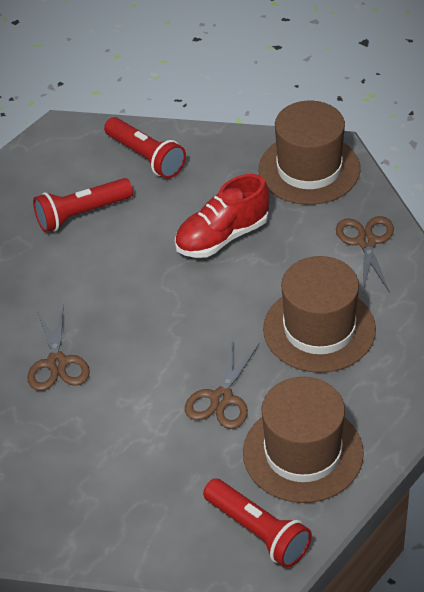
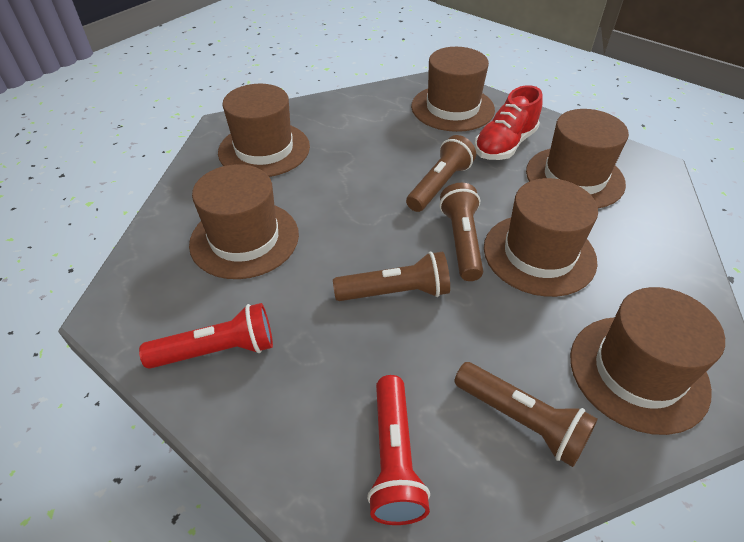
brown flashlight: none = 0 -> [333,252,450,301] [406,135,476,212] [440,183,483,281] [454,362,598,467] = 4
brown hat: [243,377,364,503] [259,101,360,205] [263,256,376,373] = 3 -> [189,164,299,279] [218,84,310,177] [411,47,495,132] [484,178,598,297] [526,109,629,209] [570,287,725,435] = 6
brown scissors: [27,304,90,391] [185,340,259,429] [336,216,394,293] = 3 -> none = 0
red flashlight: [33,178,133,232] [104,117,186,179] [203,479,312,568] = 3 -> [139,303,273,369] [367,375,430,525] = 2

